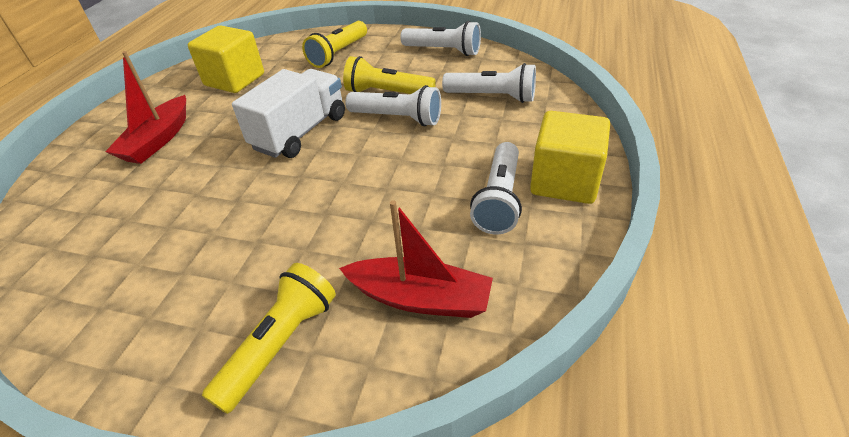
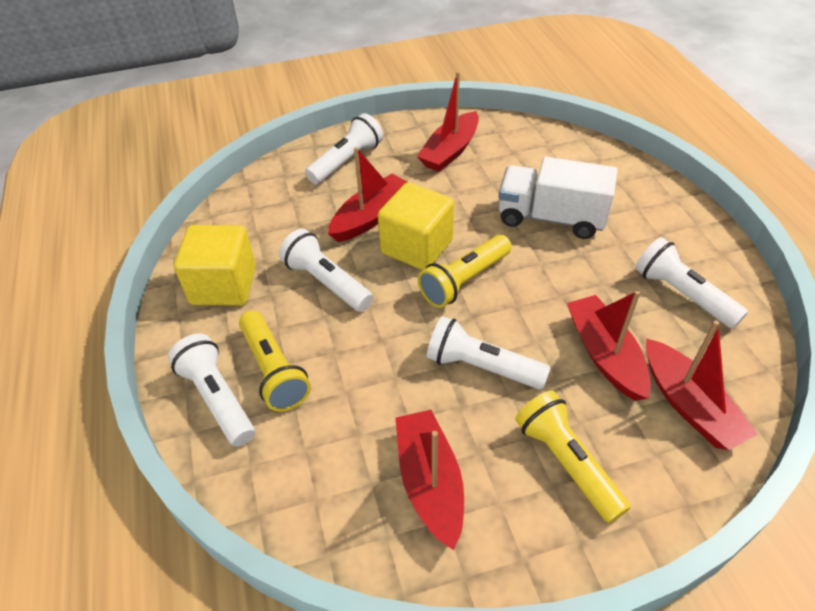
red boat: [105,51,186,164] [339,200,493,318] = 2 -> [328,147,407,242] [395,410,464,550] [417,72,479,172] [567,290,651,401] [646,320,758,450] = 5
white flashlight: [345,85,441,126] [400,21,481,56] [442,63,536,103] [470,142,522,235] = 4 -> [168,334,255,447] [279,229,373,312] [305,113,383,184] [426,316,551,390] [635,237,748,329] = 5

